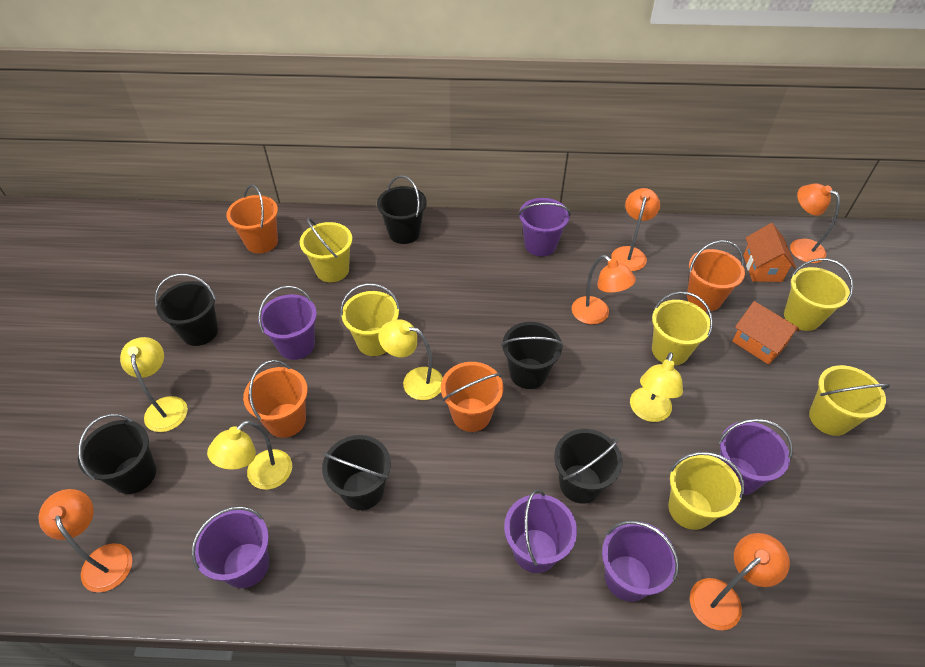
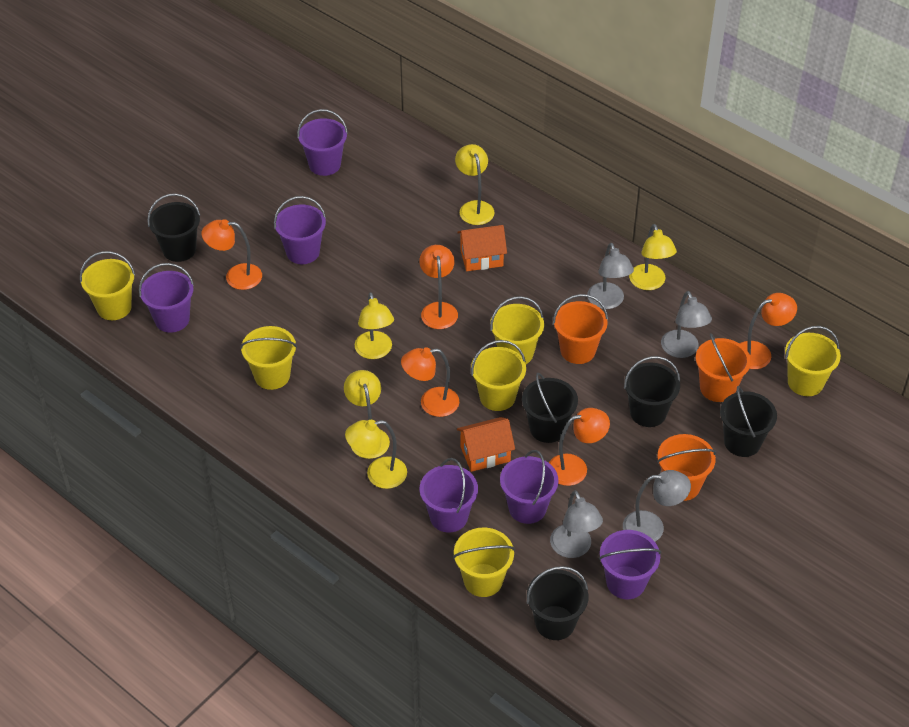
black bucket: [78,414,156,494] [154,273,218,346] [322,435,391,510] [377,175,427,244] [501,322,563,389] [554,429,623,504] = 6 -> [147,193,200,262] [522,373,578,443] [527,566,588,640] [624,356,680,427] [720,386,777,457] = 5
grey lamp: none = 0 -> [550,490,603,558] [587,243,634,309] [623,470,691,542] [661,291,712,358] = 4
orange bucket: [226,184,278,253] [243,360,308,438] [441,362,503,432] [687,240,745,311] = 4 -> [553,294,608,364] [657,434,716,501] [696,333,751,402] = 3
yellow lamp: [120,337,188,432] [207,420,292,490] [378,319,443,400] [630,352,683,422] = 4 -> [344,370,390,459] [345,420,407,489] [355,292,394,359] [455,144,495,225] [629,224,677,290] = 5

